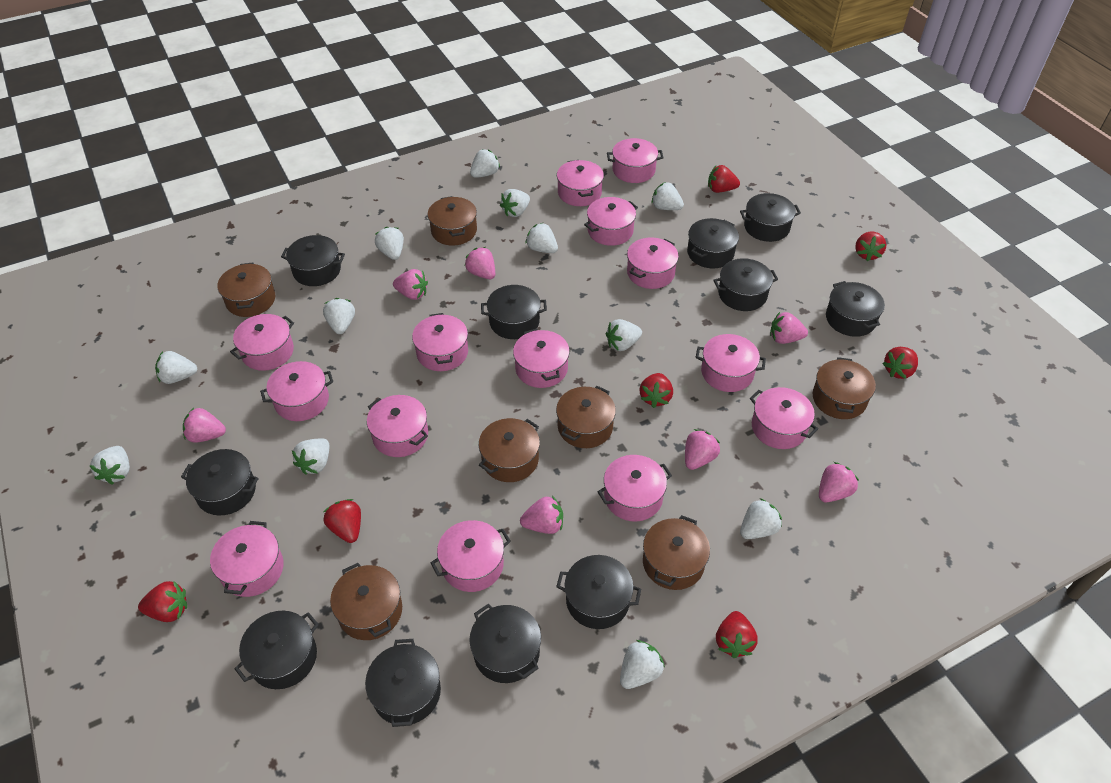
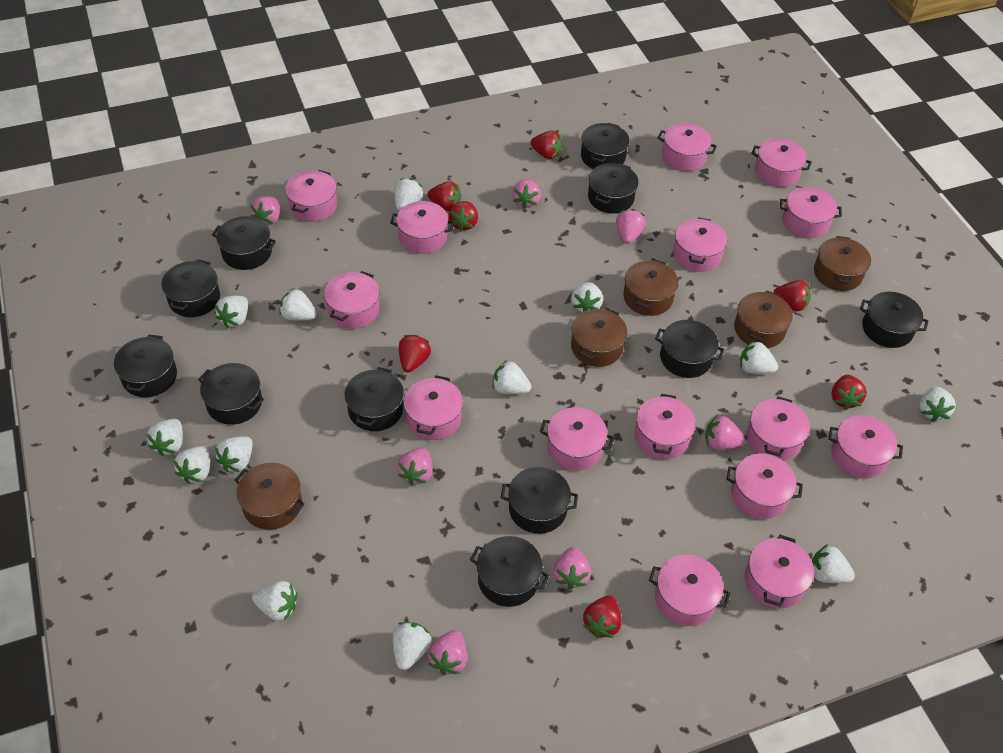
brown pot: [217,263,276,317] [330,563,402,640] [427,196,477,246] [479,418,540,482] [556,386,616,448] [643,515,710,590] [812,357,876,419] = 7 -> [235,463,305,530] [571,308,628,367] [623,259,679,316] [734,291,793,348] [814,236,871,291] = 5
pink pot: [210,521,284,597] [230,314,294,371] [260,361,333,421] [367,395,428,457] [412,313,468,371] [430,520,511,592] [513,329,570,388] [557,160,604,206] [584,197,638,246] [598,455,672,522] [607,138,664,183] [627,238,679,289] [696,334,766,392] [750,387,818,449] = 14 -> [285,170,337,222] [324,271,380,329] [390,201,454,254] [404,375,463,440] [540,407,614,471] [634,394,696,459] [649,555,730,626] [658,123,717,171] [673,217,727,272] [726,453,803,519] [744,535,814,609] [746,397,810,461] [751,138,812,187] [780,187,842,238] [828,415,903,478] = 15
white strawberry: [89,446,130,485] [155,351,197,384] [292,438,329,475] [323,298,355,334] [375,227,404,260] [470,149,500,178] [500,189,530,217] [525,223,558,253] [606,319,642,351] [620,640,665,689] [652,182,684,210] [740,498,782,539] = 12 -> [147,419,183,456] [174,446,211,484] [215,295,248,328] [215,436,253,472] [252,581,298,621] [279,288,317,321] [392,622,431,670] [395,178,424,211] [492,360,531,394] [571,282,603,312] [740,341,778,374] [812,544,855,583] [919,387,956,422] = 13

